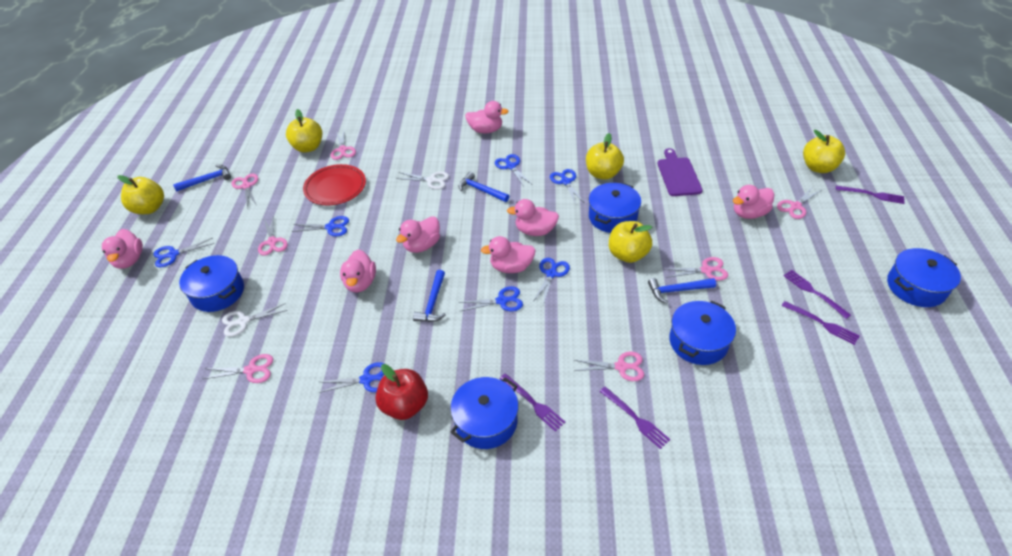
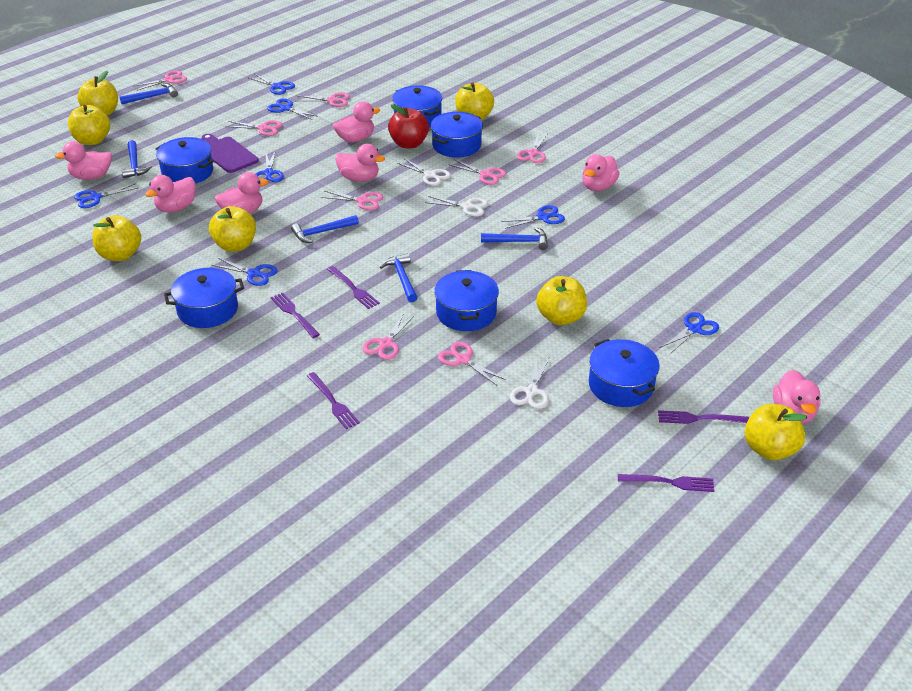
blue hammer: [173,165,231,191] [413,270,446,322] [459,172,509,202] [648,278,716,303] = 4 -> [120,83,178,104] [122,140,152,178] [291,215,359,243] [380,253,418,302] [481,227,548,250] = 5
blue pot: [179,255,244,312] [450,377,519,449] [589,183,641,233] [669,301,736,365] [887,248,961,307] = 5 -> [156,137,214,184] [164,268,244,328] [392,85,442,127] [431,112,483,158] [434,270,499,331] [589,339,660,407] = 6
pink scissors: [204,354,273,383] [232,174,258,208] [258,218,288,256] [331,131,356,160] [574,352,644,381] [665,257,728,281] [777,186,821,219] = 7 -> [135,70,187,91] [225,121,282,136] [297,93,350,107] [321,191,383,210] [363,313,415,360] [438,342,506,385] [450,159,506,185] [516,134,547,163] = 8
red plate: [303,164,366,205] = 1 -> none = 0
white scissors: [222,303,288,337] [396,172,449,190] = 2 -> [397,158,451,186] [425,196,488,217] [510,356,549,409] = 3
yellow apple: [118,175,164,214] [286,109,322,153] [586,133,624,180] [609,221,652,263] [803,130,845,173] = 5 -> [68,105,110,145] [77,71,118,116] [92,215,141,261] [209,206,256,252] [455,82,494,121] [536,276,587,325] [745,404,807,460] = 7

